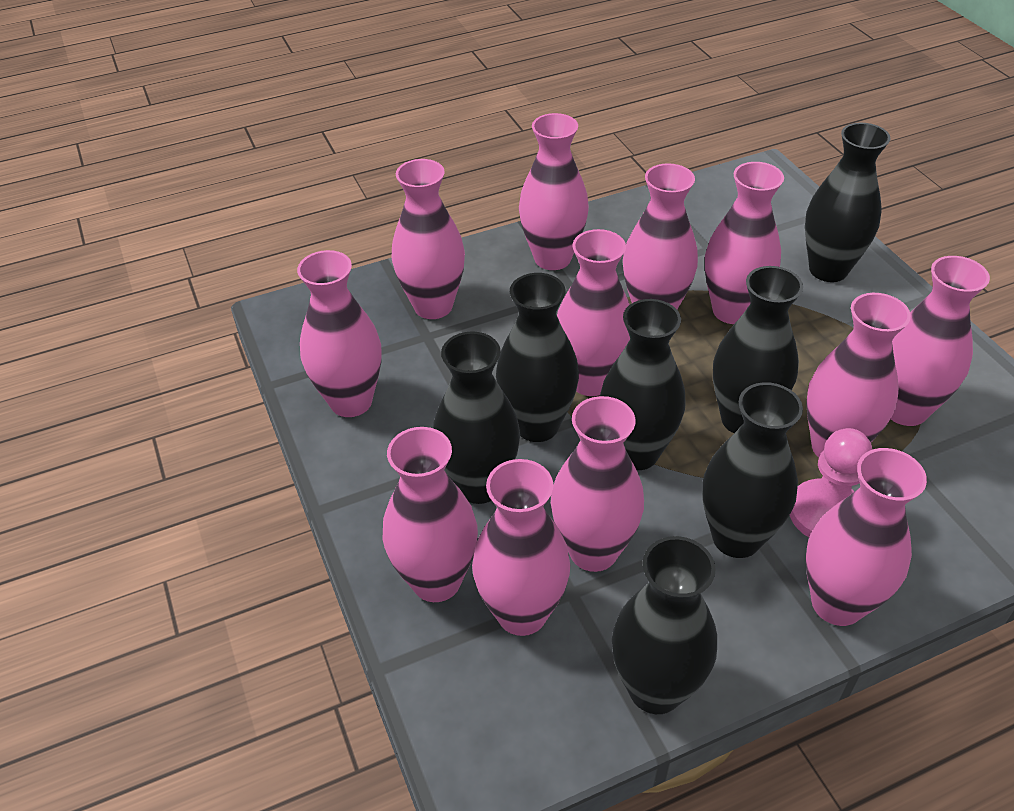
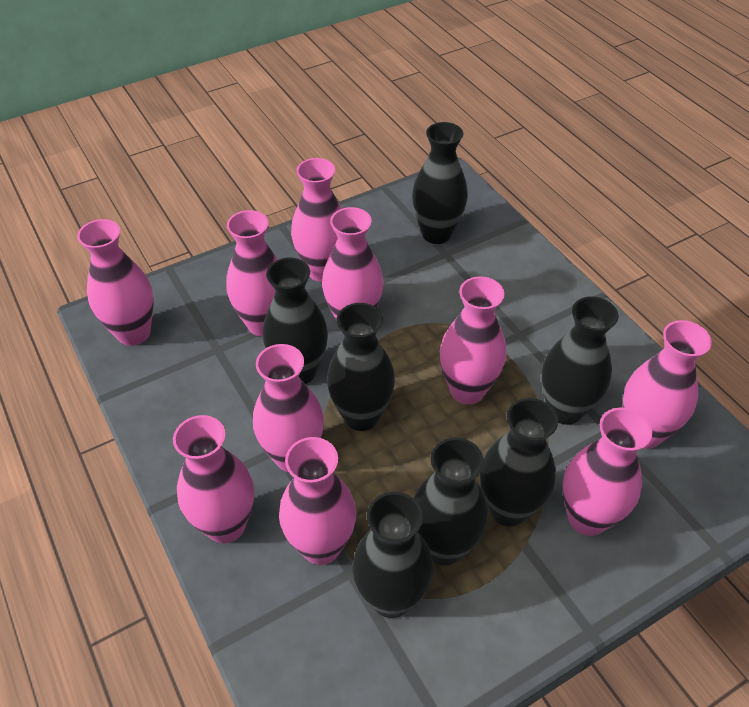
pink pawn: [790,428,872,537] = 1 -> none = 0
pink vase: [297,250,381,417] [383,427,478,602] [392,159,465,319] [472,459,570,636] [519,113,589,270] [551,396,644,572] [557,229,630,396] [623,163,698,309] [705,162,784,324] [806,293,911,457] [806,448,927,626] [891,256,990,426] = 12 -> [77,219,154,346] [173,415,254,543] [226,210,279,336] [253,344,324,472] [279,437,356,565] [291,158,342,282] [322,207,383,321] [440,276,506,404] [563,407,652,536] [623,320,712,449] = 10

